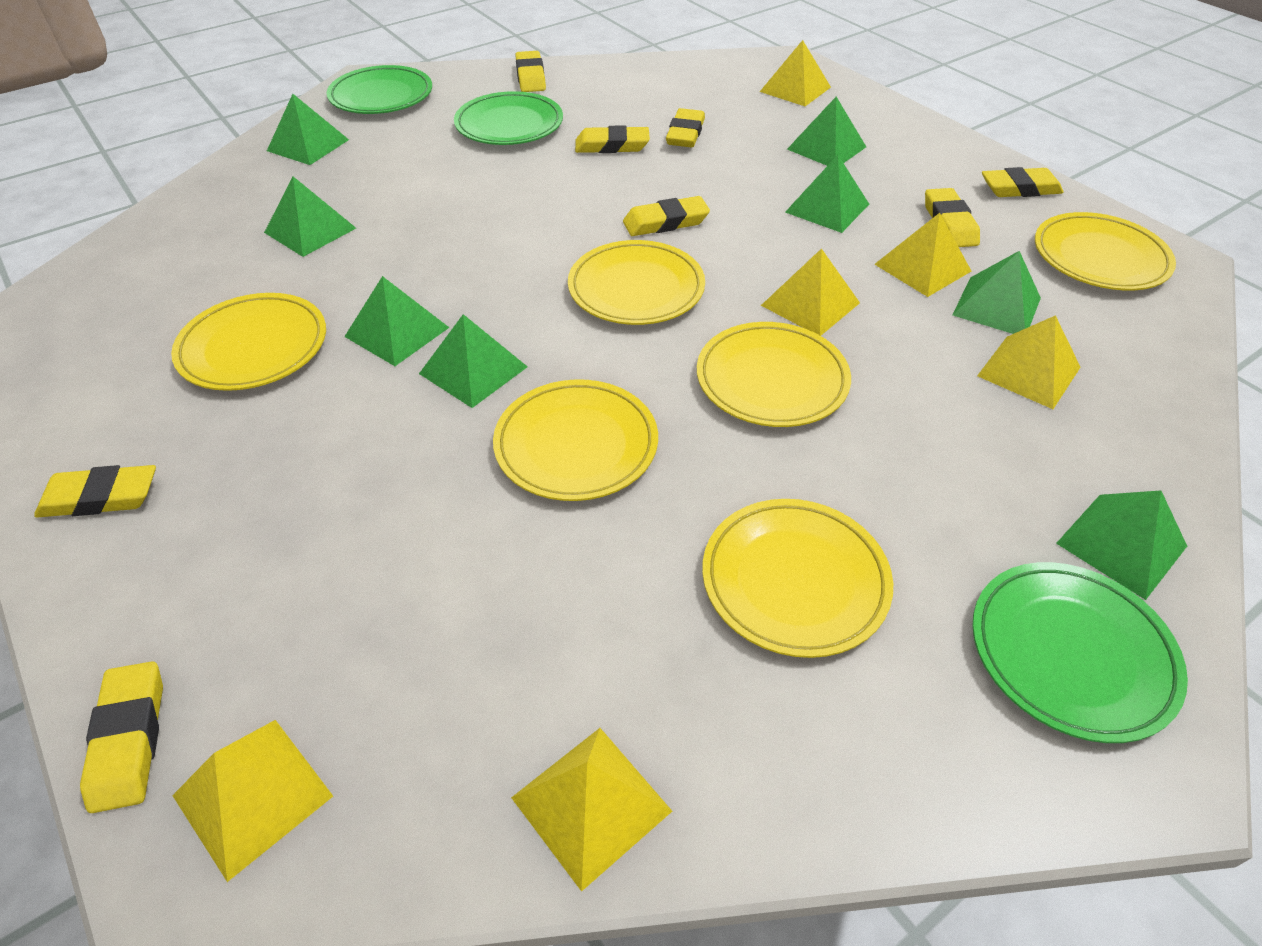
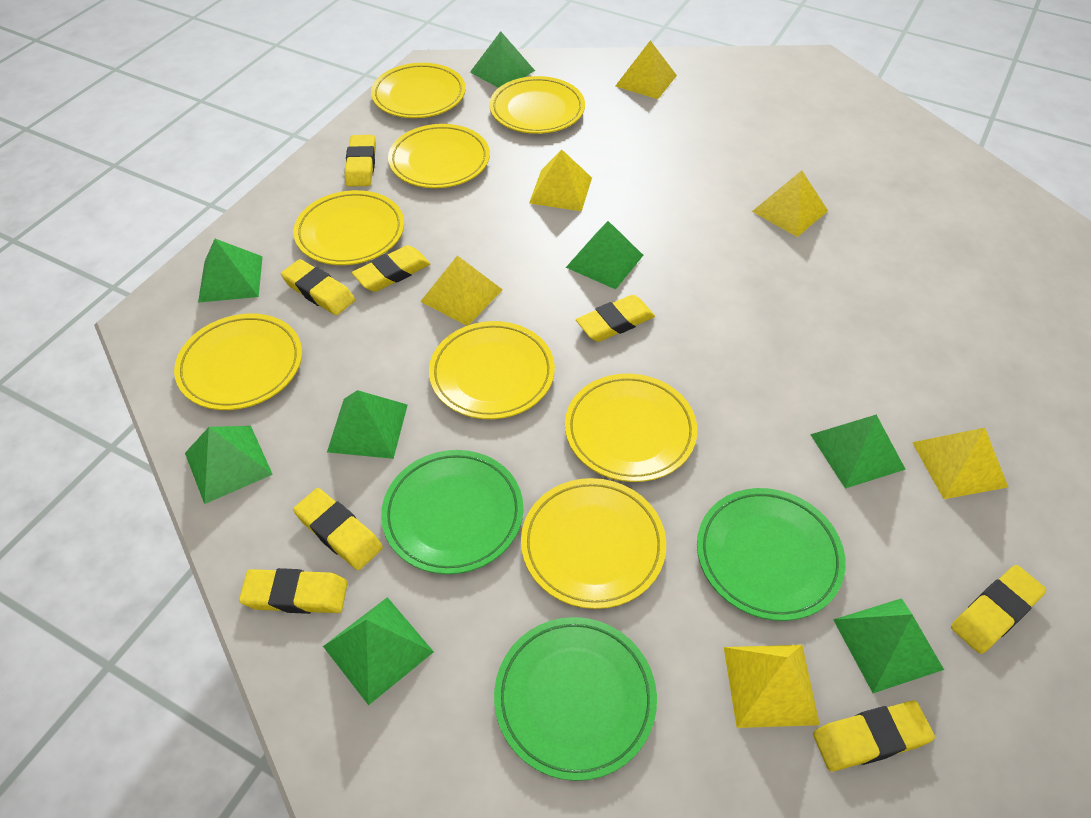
yellow plate: [171,293,326,391] [493,379,658,501] [568,240,705,325] [697,322,851,427] [702,499,893,658] [1035,212,1176,290] = 6 -> [174,314,302,410] [293,190,404,265] [371,63,466,118] [388,124,490,188] [429,321,555,419] [489,76,585,134] [521,478,666,609] [565,374,697,482] = 8

